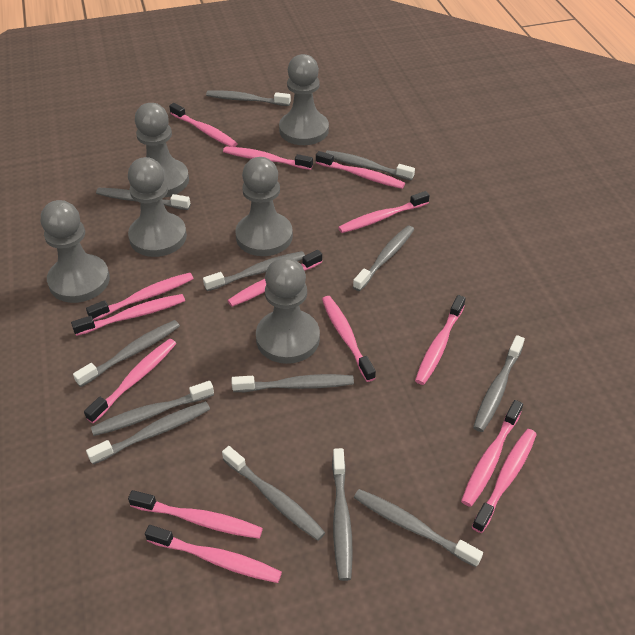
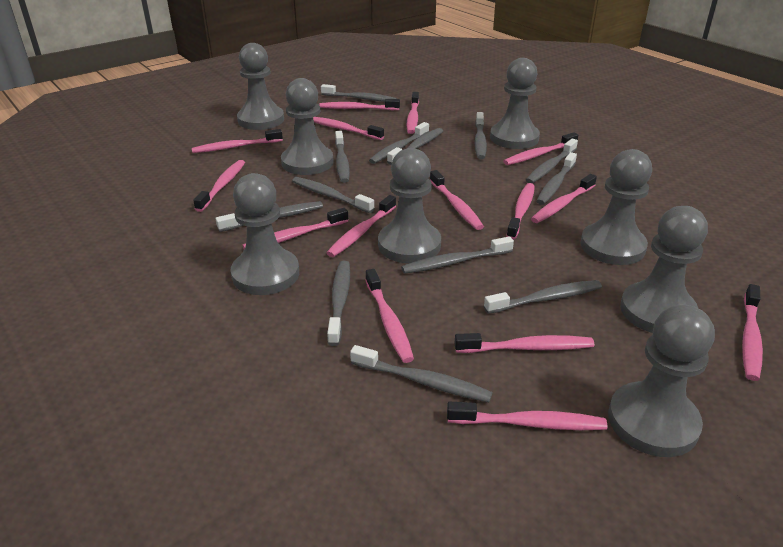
grey pawn: [41,200,110,303] [128,157,187,257] [135,103,189,197] [235,157,293,256] [256,257,320,364] [279,54,329,145] = 6 -> [231,173,299,295] [237,43,284,130] [281,78,334,175] [378,148,441,263] [490,58,540,149] [580,149,652,265] [608,304,715,457] [620,206,708,333] = 8
pink toothbrush: [71,294,185,336] [84,339,176,423] [86,272,194,321] [128,490,263,539] [145,525,282,583] [169,103,238,147] [223,146,313,170] [227,250,322,307] [316,151,405,189] [322,296,376,382] [338,191,430,233] [415,295,466,385] [461,400,523,507] [472,429,537,533] = 14 -> [192,129,283,153] [193,160,245,212] [242,208,348,249] [313,117,384,140] [319,99,400,110] [327,195,396,257] [365,269,414,363] [407,92,419,134] [430,170,484,230] [447,402,607,430] [454,333,594,353] [503,132,578,165] [506,183,535,240] [531,174,597,223] [742,284,763,381] = 15

